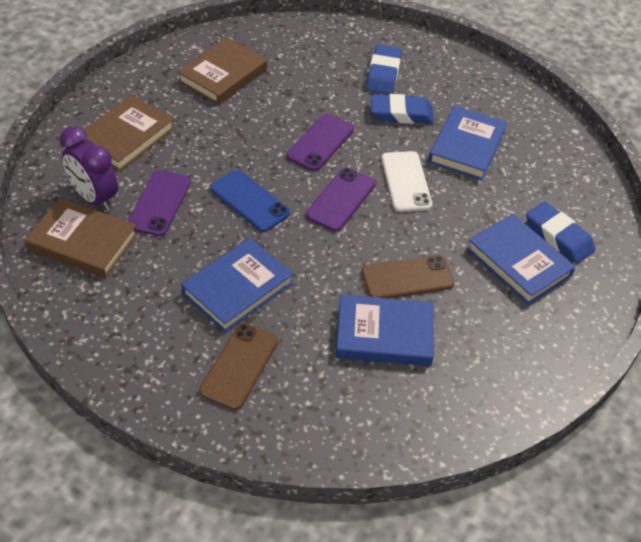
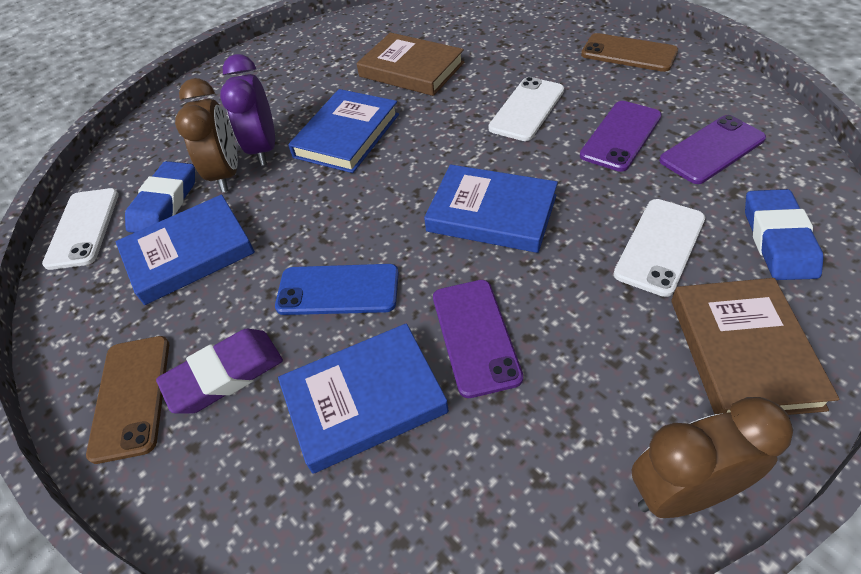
blue eraser: [366,45,402,95] [371,94,434,124] [526,201,595,264] = 3 -> [125,161,195,233] [745,189,824,280] = 2
brown book: [25,198,138,278] [83,95,174,171] [177,38,267,105] = 3 -> [357,32,464,96] [671,278,839,415] = 2
brown clock: none = 0 -> [175,78,238,192] [632,397,793,518] = 2
purple eraser: none = 0 -> [156,329,283,414] = 1
white phone: [381,151,432,212] = 1 -> [42,188,119,270] [488,77,564,141] [614,199,705,297] = 3

